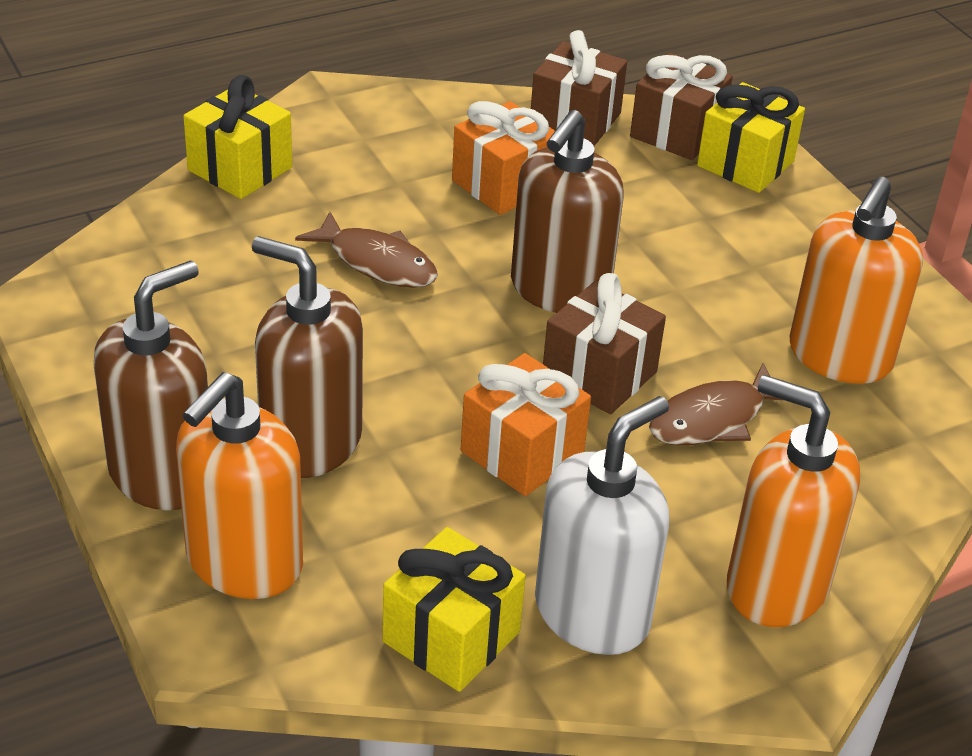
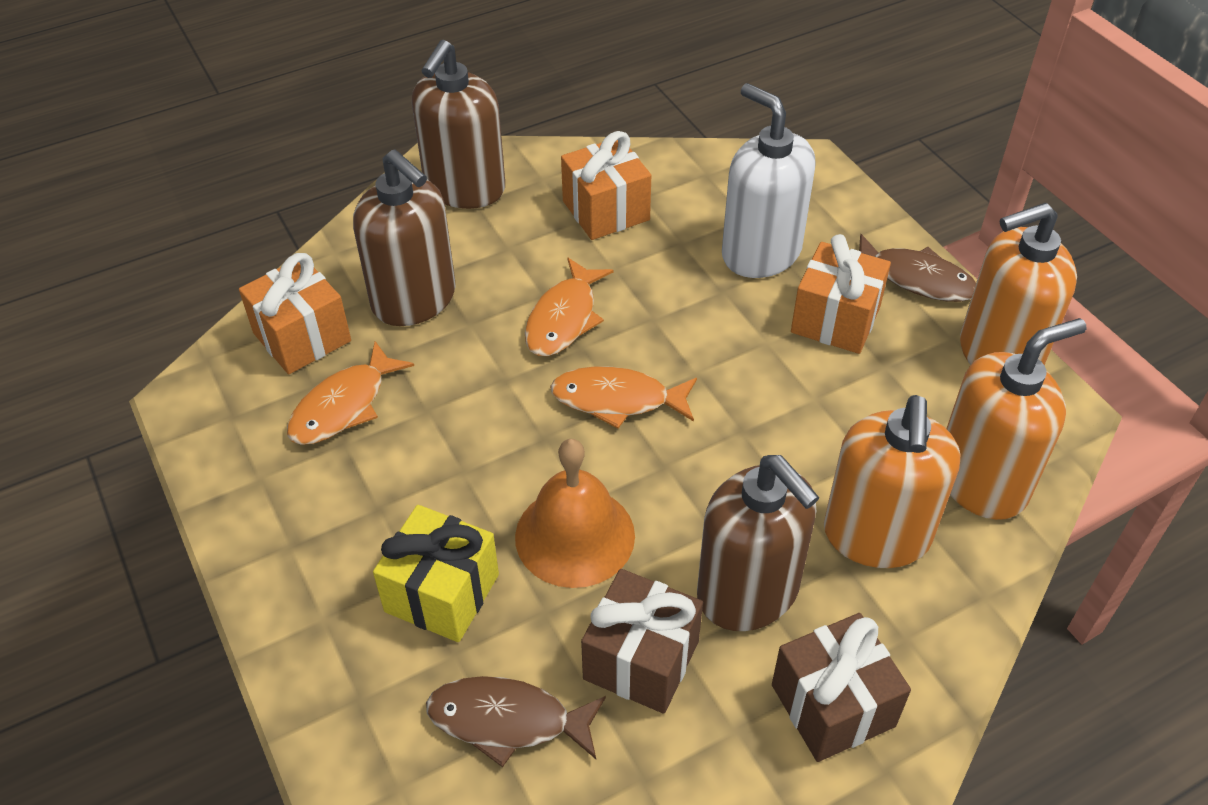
brown gift: [531,30,627,146] [543,273,666,414] [630,53,733,160] = 3 -> [581,569,703,714] [772,613,911,762] = 2
orange bell: none = 0 -> [515,439,635,588] = 1
orange fish: none = 0 -> [287,341,414,445] [525,258,614,356] [550,366,697,429] = 3
orange gift: [452,101,555,215] [461,353,591,496] = 2 -> [239,253,351,374] [561,131,651,240] [791,234,891,354] = 3
yellow gift: [183,75,292,199] [382,527,526,692] [697,82,805,193] = 3 -> [373,505,499,642] = 1

